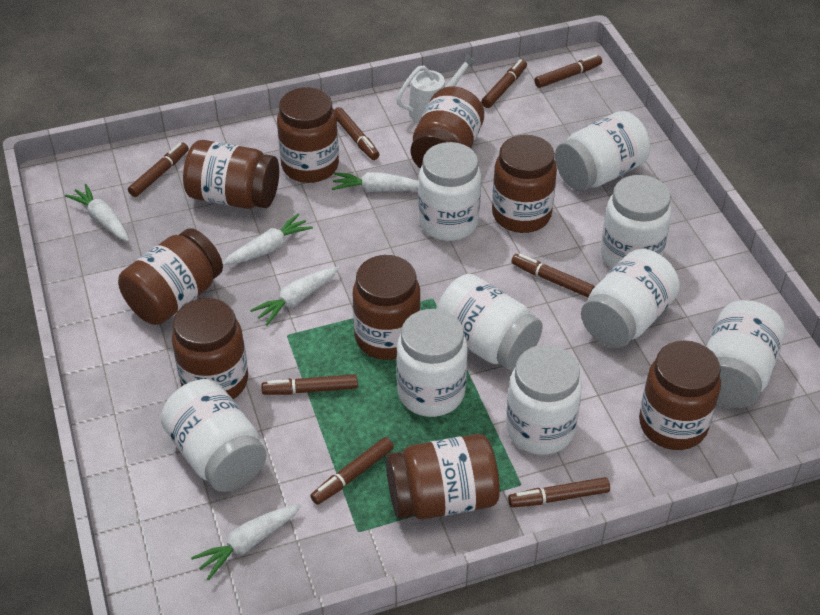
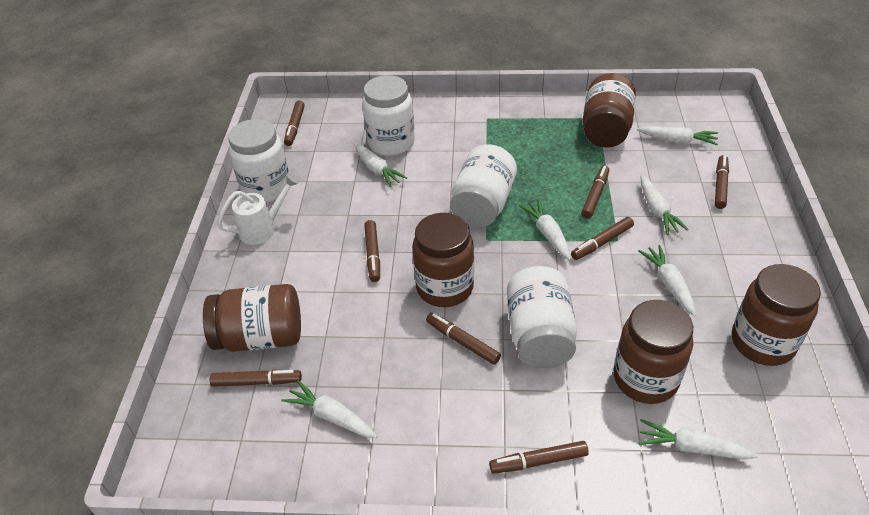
brown jar: [118,228,223,325] [172,298,248,399] [183,140,279,209] [277,87,339,183] [353,255,421,360] [386,434,500,519] [411,86,484,169] [492,135,557,233] [639,340,721,450] = 9 -> [203,284,301,352] [412,213,474,307] [583,73,636,148] [614,300,693,404] [732,264,821,366] = 5
white carrot: [65,184,129,242] [191,504,302,580] [223,214,313,265] [250,266,339,326] [332,172,419,192] = 5 -> [281,380,377,438] [354,143,407,187] [519,199,571,260] [637,126,718,146] [639,245,697,316] [639,419,758,460] [640,175,689,235] = 7
white jar: [161,379,266,492] [396,309,468,417] [418,142,481,241] [436,274,543,370] [506,345,582,455] [555,111,650,191] [581,249,680,348] [601,175,671,268] [706,300,785,408] = 9 -> [228,119,289,203] [362,75,415,156] [450,144,517,228] [507,266,577,368] = 4

